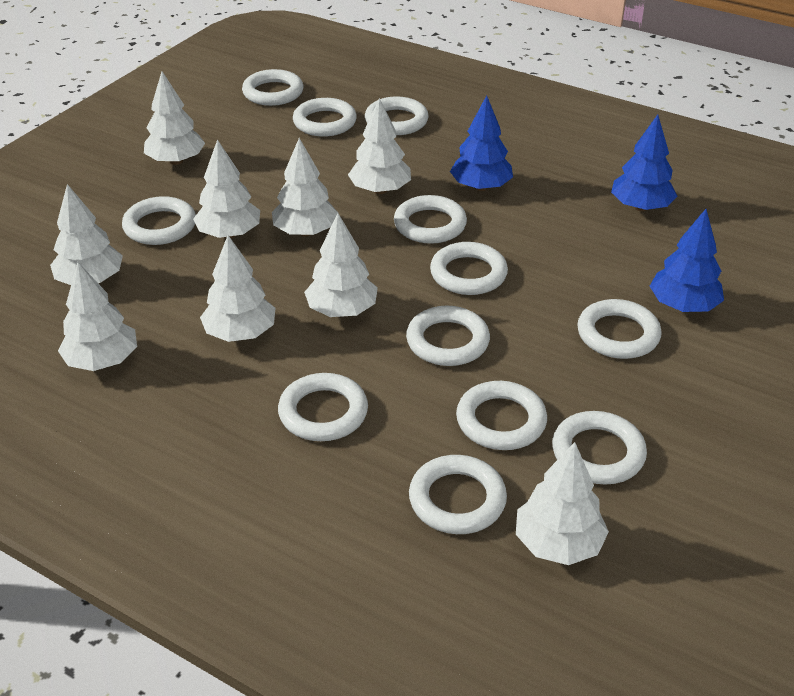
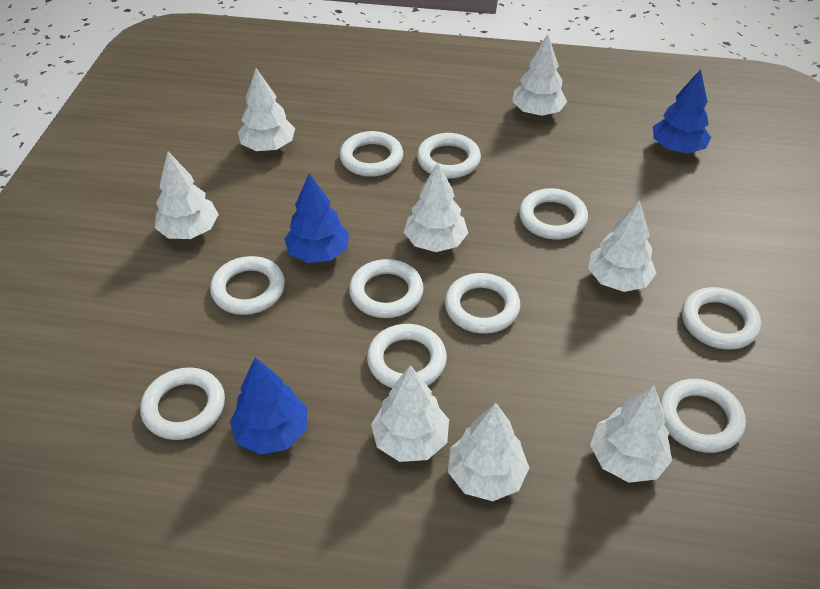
white ring: [122,196,196,245] [242,69,303,106] [278,373,368,441] [293,98,357,137] [365,97,429,135] [394,195,467,244] [406,306,490,366] [409,455,507,534] [430,242,508,295] [456,381,547,450] [552,411,647,485] [577,299,662,359] = 12 -> [140,367,225,440] [210,256,285,315] [339,131,403,177] [349,259,424,318] [367,324,447,388] [417,133,481,178] [445,273,520,334] [519,188,588,240] [660,379,746,453] [682,287,761,350] = 10
white tree: [50,184,123,285] [58,262,137,371] [144,72,205,165] [193,139,260,238] [200,235,275,342] [272,138,338,236] [304,213,378,317] [348,98,411,194] [516,442,609,565] = 9 -> [155,152,219,239] [238,68,295,151] [371,365,449,462] [404,163,468,252] [448,403,529,501] [512,34,567,116] [588,200,656,292] [590,385,672,483] = 8

